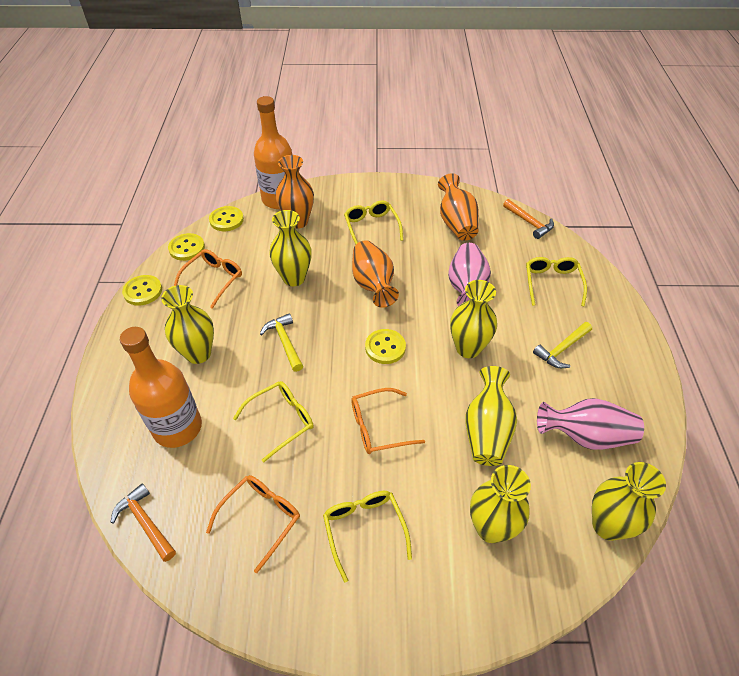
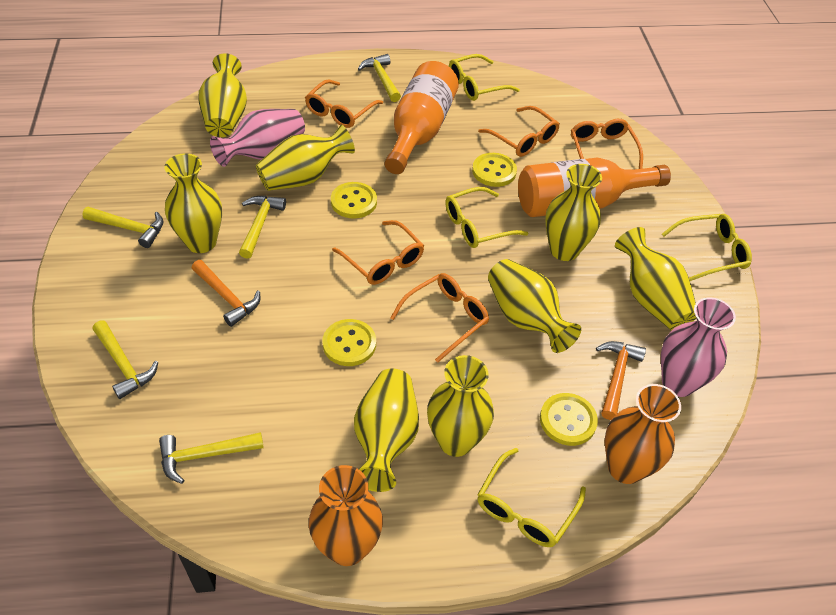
orange glasses: [174,249,242,309] [206,475,300,573] [351,388,425,454] = 3 -> [305,79,383,128] [332,220,424,285] [390,273,489,363] [478,106,560,157] [571,119,643,169] = 5
orange vase: [275,155,314,229] [352,240,399,308] [438,173,479,241] = 3 -> [309,465,383,566] [605,384,681,484] = 2
yellow hammer: [260,313,303,372] [533,322,592,368] = 2 -> [82,207,163,248] [93,321,158,399] [159,432,264,484] [239,196,286,258] [358,54,401,102] = 5
yellow vase: [161,285,214,364] [269,210,312,286] [450,280,497,358] [465,366,517,466] [470,465,531,543] [592,462,666,541] = 6 -> [164,153,222,253] [199,53,247,137] [256,125,355,191] [354,368,419,492] [427,355,494,457] [488,259,581,353] [545,164,602,261] [615,227,696,330] = 8

